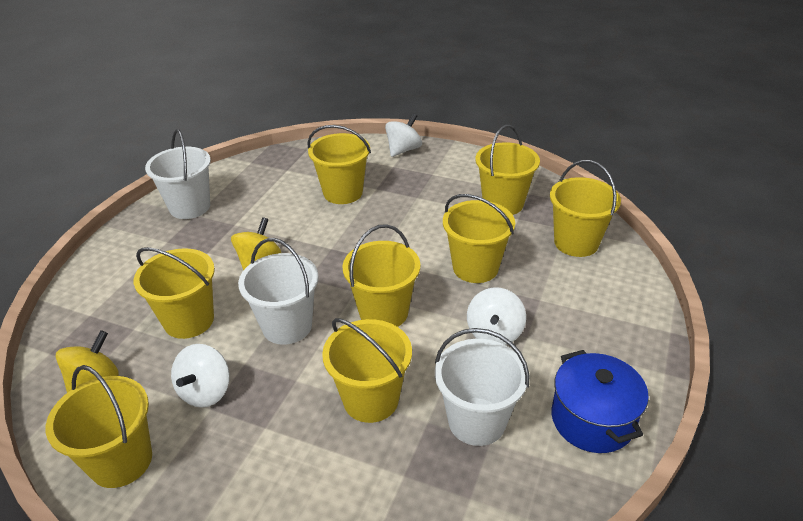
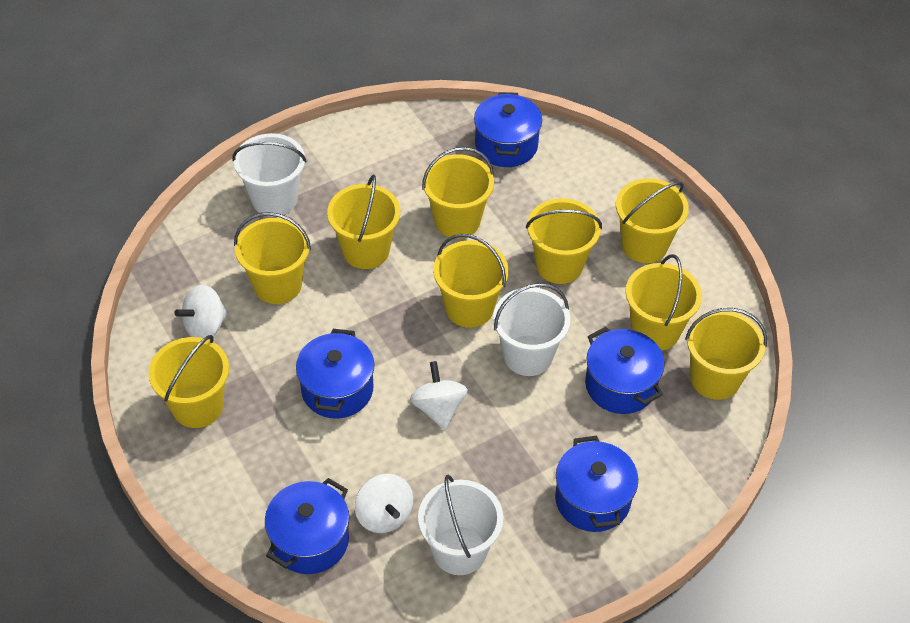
blue pot: [551,350,649,453] = 1 -> [265,478,349,574] [296,329,374,419] [474,92,542,167] [555,436,638,532] [585,327,664,414] = 5
yellow bucket: [45,365,152,488] [134,247,215,339] [307,125,371,204] [322,318,412,423] [342,224,420,327] [443,194,515,283] [475,125,540,215] [550,160,621,257] = 8 -> [148,335,229,428] [234,212,311,304] [327,174,400,269] [422,147,494,238] [433,234,509,328] [526,198,602,284] [616,178,689,263] [626,254,702,351] [685,308,767,400] = 9
yellow spinning top: [56,330,119,393] [231,217,281,270] = 2 -> none = 0

